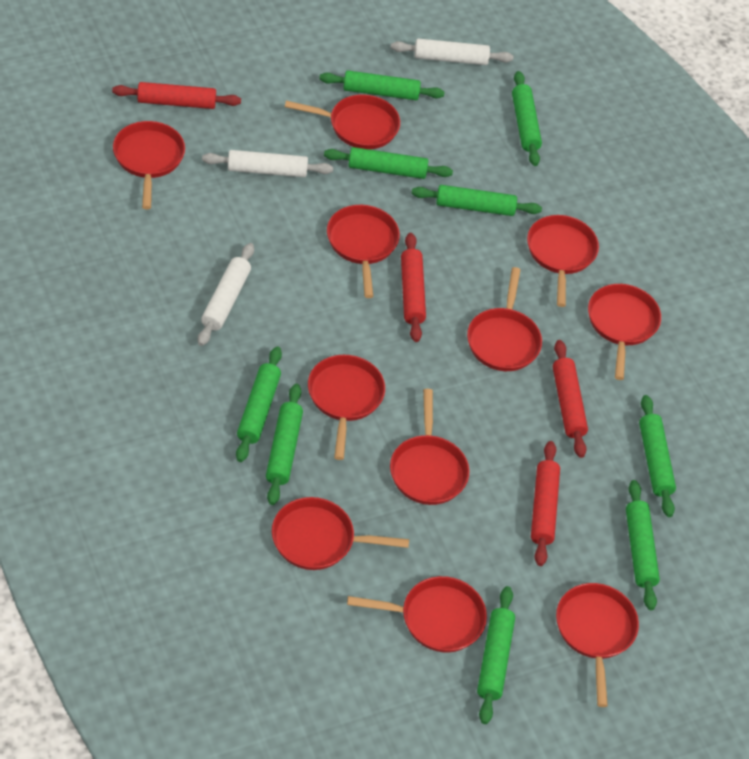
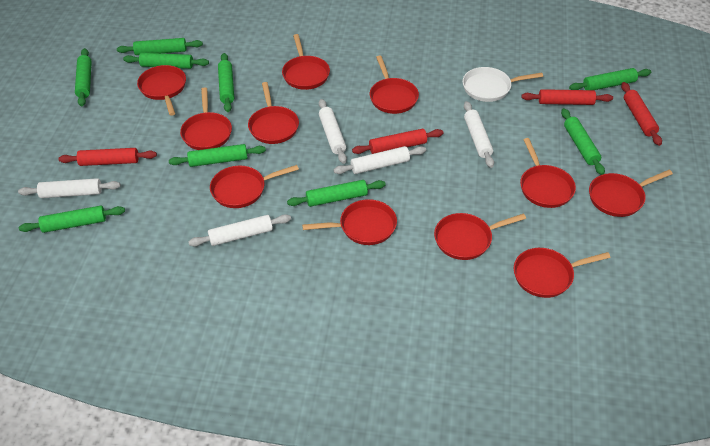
white pan: none = 0 -> [463,67,543,102] = 1
white rolling pin: [198,243,254,346] [202,150,333,177] [391,38,513,65] = 3 -> [18,178,121,198] [188,214,291,247] [319,99,347,164] [333,146,426,174] [464,101,494,168] = 5

